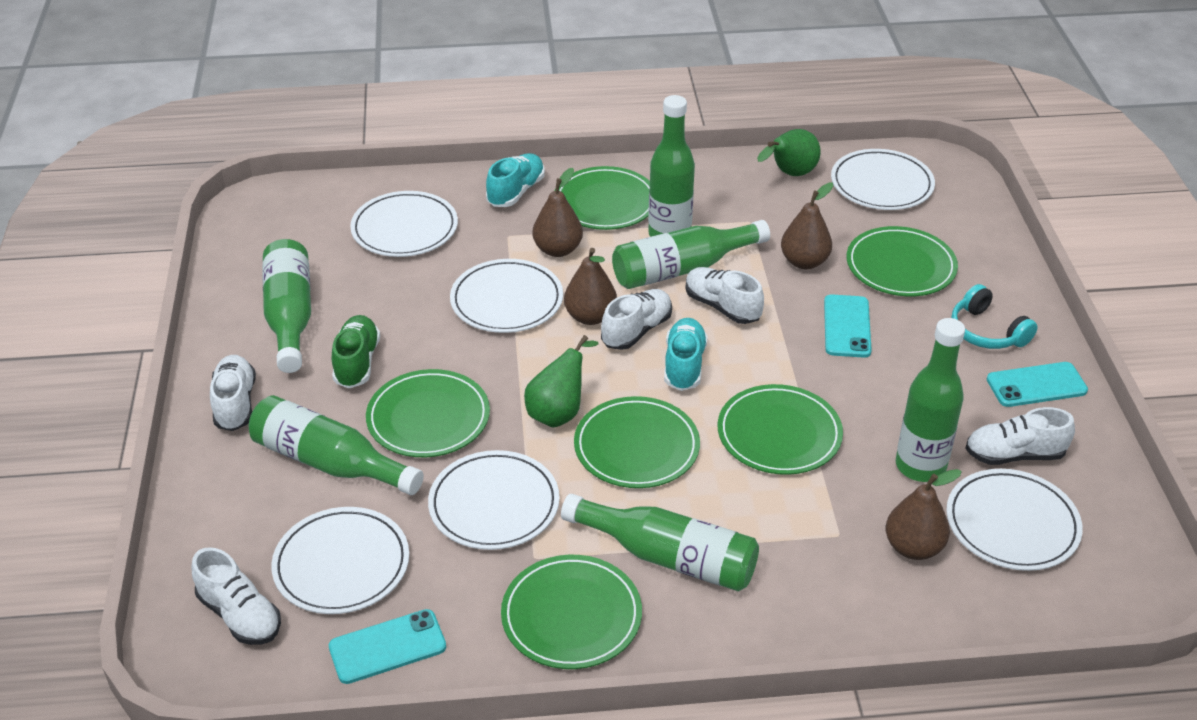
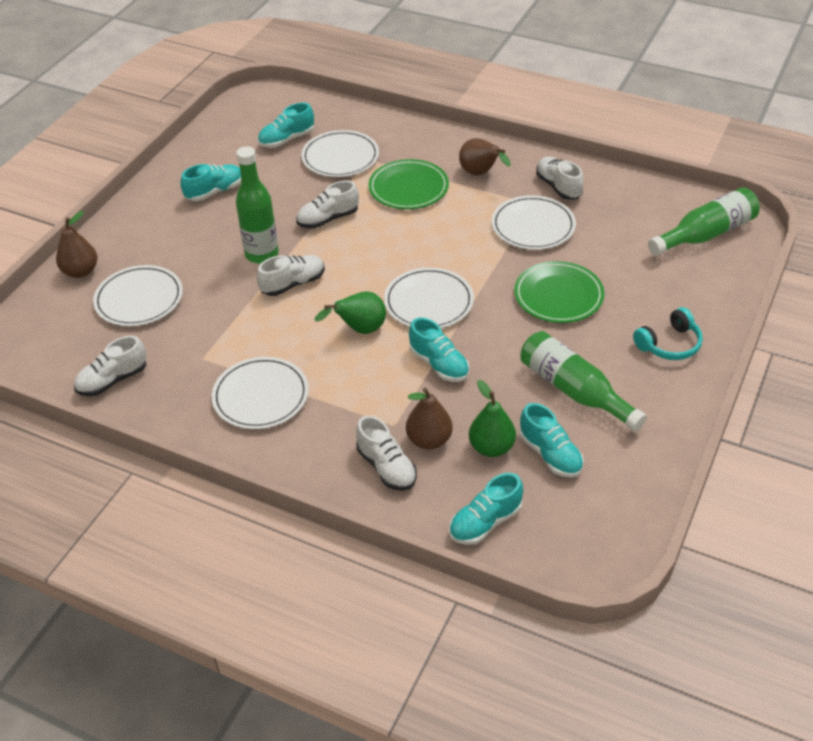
brown pear: [532,168,583,257] [564,248,617,325] [781,182,833,269] [886,469,962,560] = 4 -> [56,211,97,278] [406,388,453,449] [459,138,511,176] = 3
green bottle: [249,395,424,495] [262,239,311,373] [561,494,759,591] [612,220,770,289] [648,95,695,237] [896,318,965,482] = 6 -> [236,146,279,264] [520,331,647,432] [648,187,760,256] = 3
green plate: [366,369,490,457] [501,555,642,669] [555,166,650,230] [574,396,700,488] [718,384,843,475] [846,226,958,297] = 6 -> [368,159,449,209] [514,261,605,323] = 2
green shoe: [332,315,380,388] = 1 -> none = 0
turquoise phone: [329,609,446,684] [824,295,872,358] [987,362,1088,407] = 3 -> none = 0
turquoise shoe: [486,153,545,207] [664,318,708,391] = 2 -> [180,164,241,201] [258,103,314,148] [409,317,469,382] [449,473,523,545] [520,403,584,478] = 5
white plate: [271,507,409,614] [350,191,458,257] [428,450,560,550] [450,259,563,333] [831,149,935,210] [946,469,1083,571] = 6 -> [93,265,183,326] [212,357,309,429] [301,130,379,177] [384,267,474,328] [492,195,576,250] = 5

